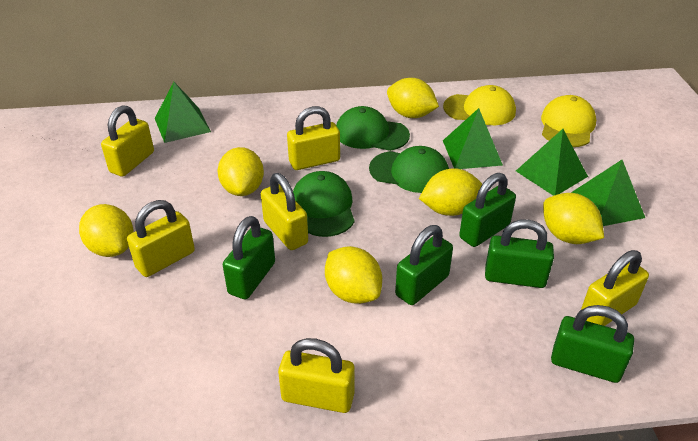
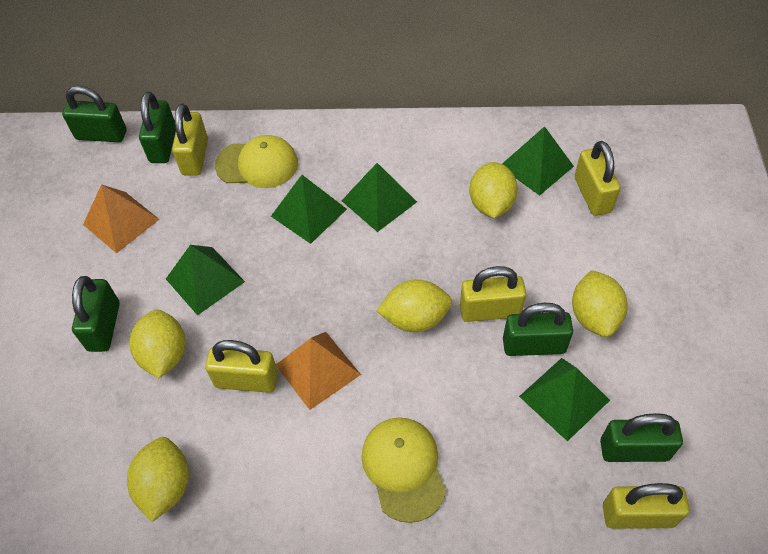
green cap: [293,171,355,237] [336,106,410,151] [369,146,449,193] = 3 -> none = 0
green pyramid: [155,82,211,143] [443,108,503,169] [516,129,588,196] [571,160,645,226] = 4 -> [166,245,245,315] [271,175,347,244] [342,163,417,232] [502,126,574,196] [519,358,610,442] = 5
orange pyramid: none = 0 -> [83,184,159,253] [276,332,361,410] = 2
yellow lemon: [79,204,134,257] [218,147,264,196] [325,246,382,304] [387,78,439,118] [419,168,482,216] [543,193,604,244] = 6 -> [127,437,189,522] [130,309,185,378] [377,280,452,332] [469,162,518,218] [572,270,628,337] = 5
yellow padlock: [101,105,154,177] [127,200,195,277] [261,173,308,250] [278,338,355,413] [287,106,340,170] [581,250,649,326] = 6 -> [172,103,208,175] [205,340,278,393] [460,266,526,322] [574,141,620,216] [603,483,689,529] = 5

